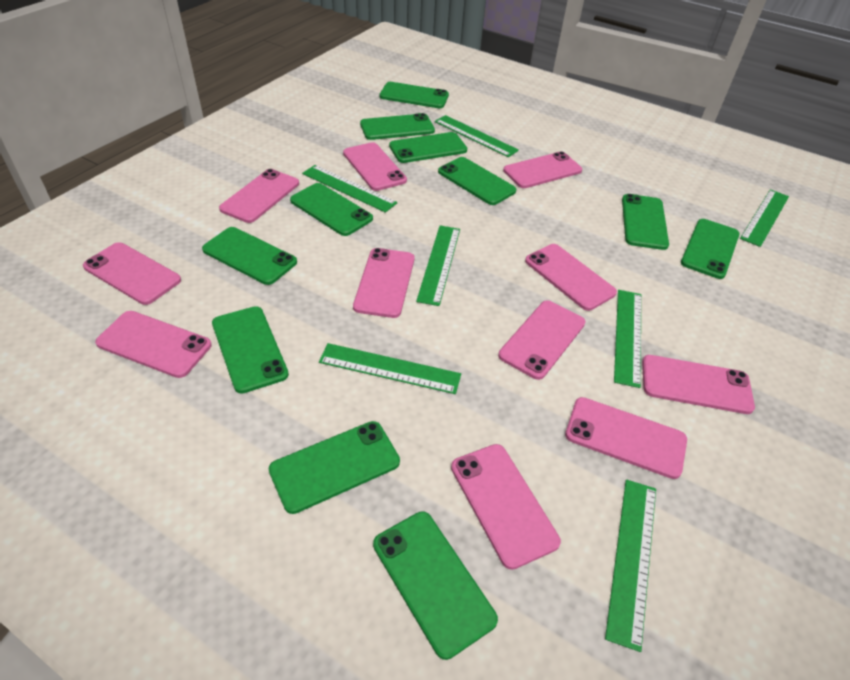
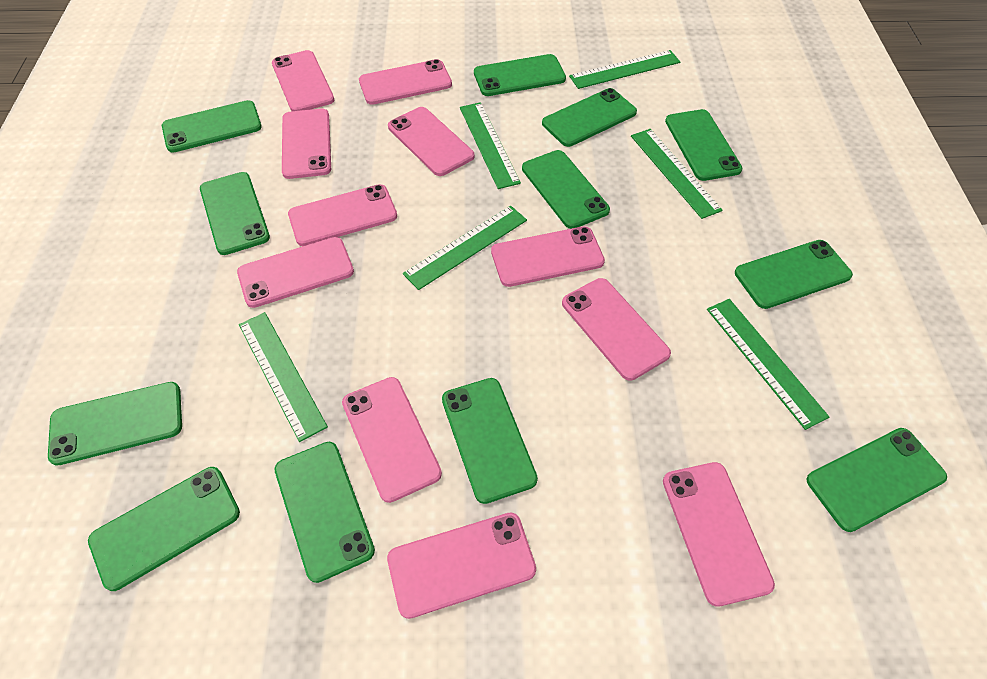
green phone: [202,227,297,285] [212,306,289,394] [268,421,400,514] [290,183,373,236] [360,113,435,140] [373,511,498,660] [380,82,449,108] [389,132,467,163] [438,157,516,205] [622,194,669,250] [681,219,740,279] = 11 -> [48,382,182,466] [88,467,240,591] [162,100,262,152] [200,172,270,255] [274,442,375,583] [442,378,538,504] [474,54,566,96] [522,150,610,229] [542,88,637,147] [665,109,742,181] [735,240,853,309] [807,428,947,532] = 12
green ruler: [302,165,397,213] [319,343,461,394] [416,226,460,306] [435,115,519,157] [605,480,656,652] [614,290,641,388] [740,189,789,247] = 7 -> [239,312,328,442] [403,206,527,290] [460,102,521,189] [569,50,680,89] [631,129,723,219] [707,299,829,430] = 6

